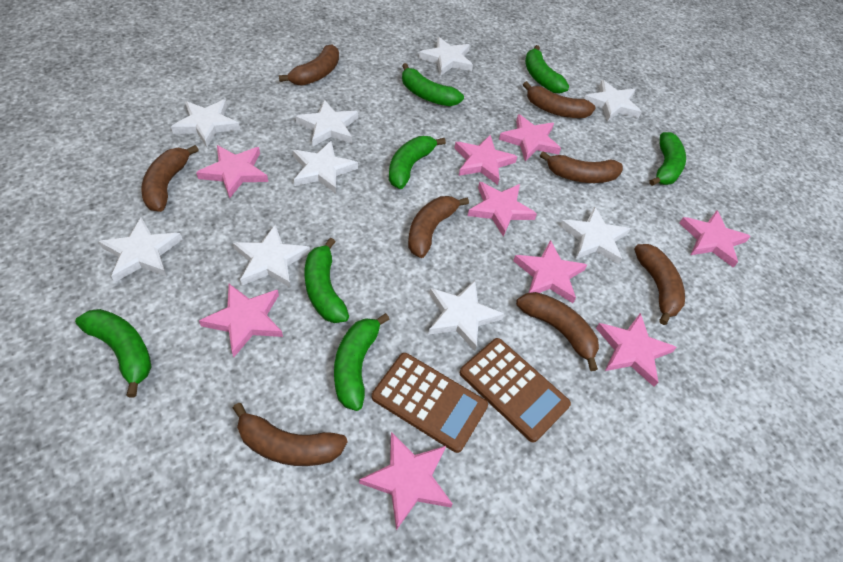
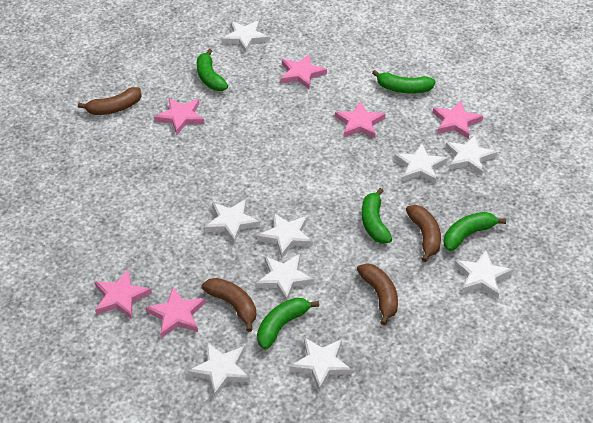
brown banana: [141,145,199,212] [233,403,347,466] [279,45,339,86] [408,196,469,258] [516,292,599,371] [523,81,596,118] [540,151,623,183] [634,244,685,325] = 8 -> [78,87,142,115] [202,278,256,332] [357,263,398,325] [406,205,441,262] = 4
brown calculator: [372,353,488,453] [460,338,571,443] = 2 -> none = 0
green banana: [75,309,151,398] [305,238,349,323] [334,313,390,411] [389,136,446,189] [402,63,464,106] [525,45,569,93] [649,132,686,186] = 7 -> [197,49,228,91] [257,298,319,349] [362,188,392,243] [372,70,436,94] [444,212,506,251] = 5
pink star: [196,145,268,199] [199,284,283,357] [359,432,453,530] [455,135,517,185] [468,182,537,237] [499,114,561,161] [513,240,587,303] [596,313,677,387] [679,210,751,268] = 9 -> [95,269,152,319] [146,287,205,338] [154,98,205,135] [281,54,327,89] [335,101,385,138] [433,101,483,139] = 6

